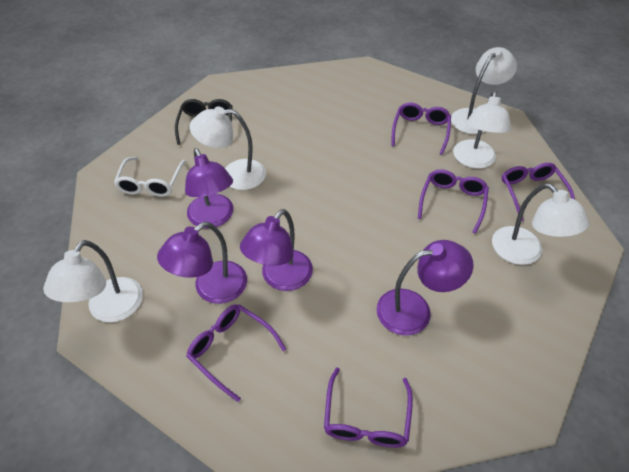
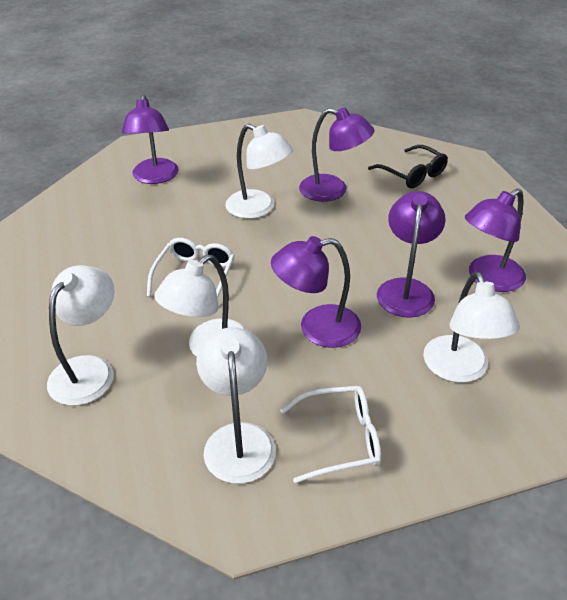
purple glasses: [186,304,286,402] [324,367,413,448] [391,103,451,155] [418,169,489,234] [501,163,575,221] = 5 -> none = 0
purple lamp: [157,222,247,304] [185,148,233,228] [240,209,313,291] [376,240,474,336] = 4 -> [122,94,179,184] [271,236,361,348] [299,107,374,202] [377,191,445,318] [465,188,526,292] = 5
white glasses: [114,156,186,197] = 1 -> [147,238,235,299] [280,386,381,483] = 2

